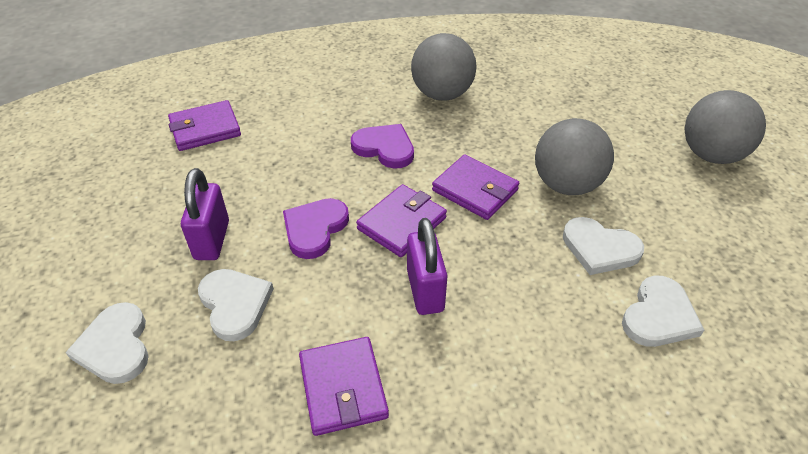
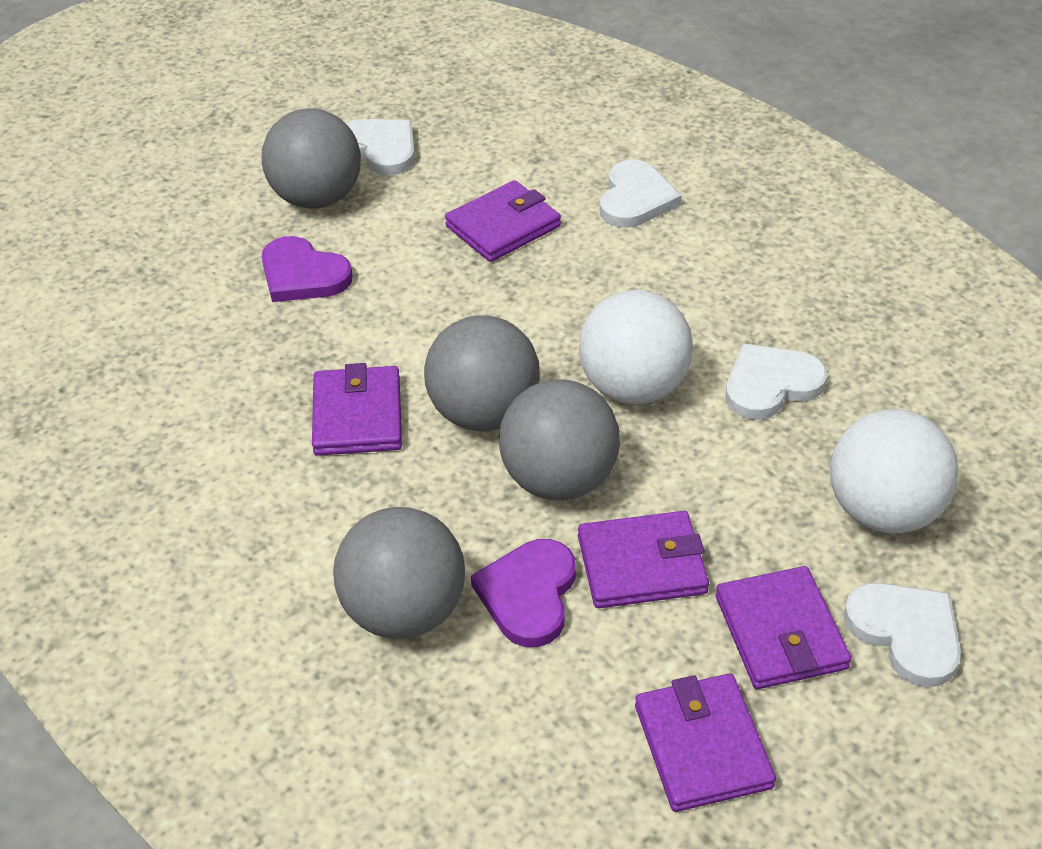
grey ball: [411,33,477,101] [535,118,614,195] [684,90,766,164] = 3 -> [262,108,361,208] [333,507,465,639] [424,315,540,431] [499,379,620,501] = 4
purple padlock: [181,168,229,260] [407,218,448,315] = 2 -> none = 0
purple wallet: [168,100,241,151] [299,337,389,436] [356,184,447,257] [432,154,519,220] = 4 -> [312,363,402,456] [445,180,561,262] [578,511,709,608] [635,673,776,812] [715,566,851,689] = 5
white ball: none = 0 -> [579,290,693,404] [830,409,958,533] = 2

